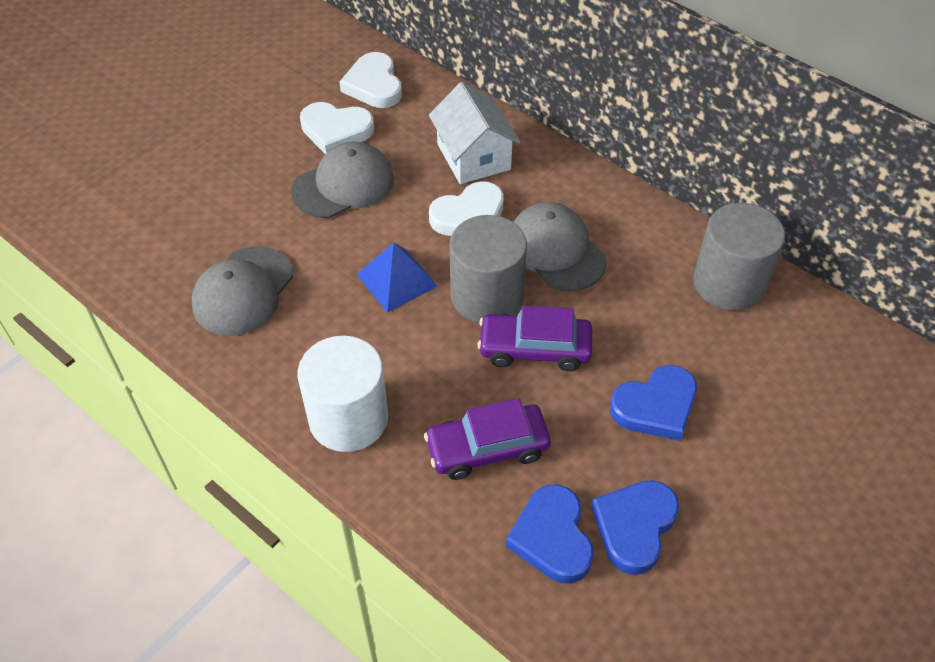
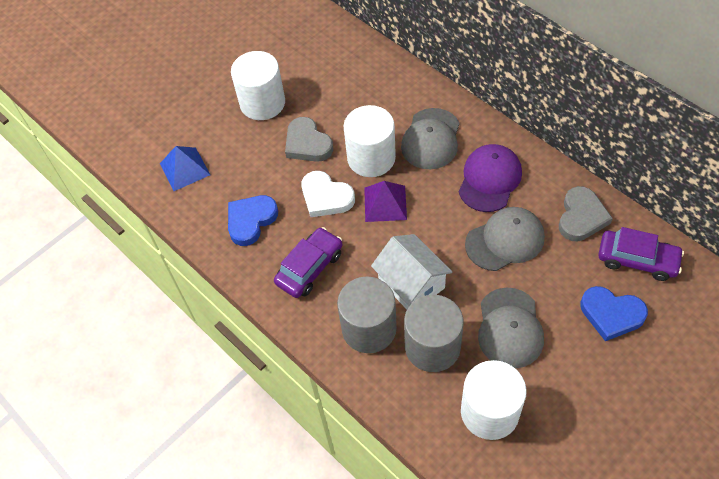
blue heart: [506,484,594,583] [591,480,679,575] [610,365,697,441] = 3 -> [228,195,278,246] [581,286,648,341] = 2
grey heart: none = 0 -> [285,117,333,162] [559,186,613,241] = 2
purple cap: none = 0 -> [459,144,522,212] = 1
purple pyramid: none = 0 -> [364,181,407,222] = 1
white cylinder: [298,336,388,452] = 1 -> [231,51,285,120] [344,105,396,177] [461,360,527,440] = 3
white heart: [300,102,374,154] [339,52,402,108] [429,181,504,236] = 3 -> [301,171,355,217] = 1

